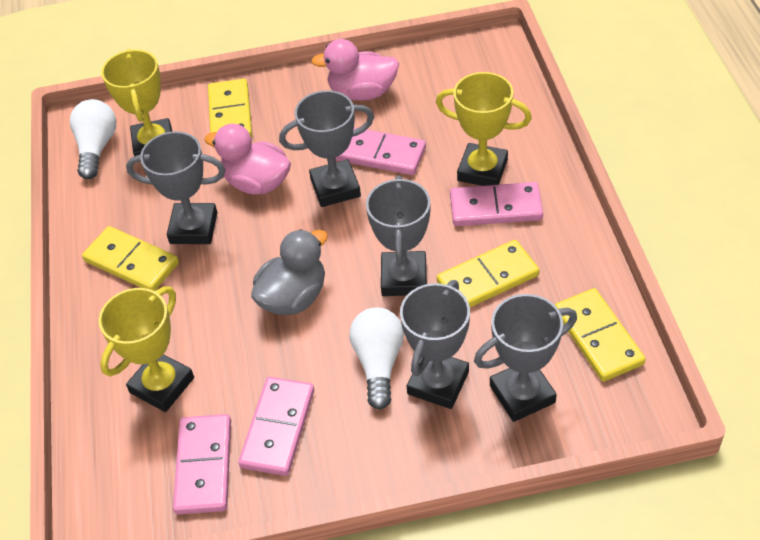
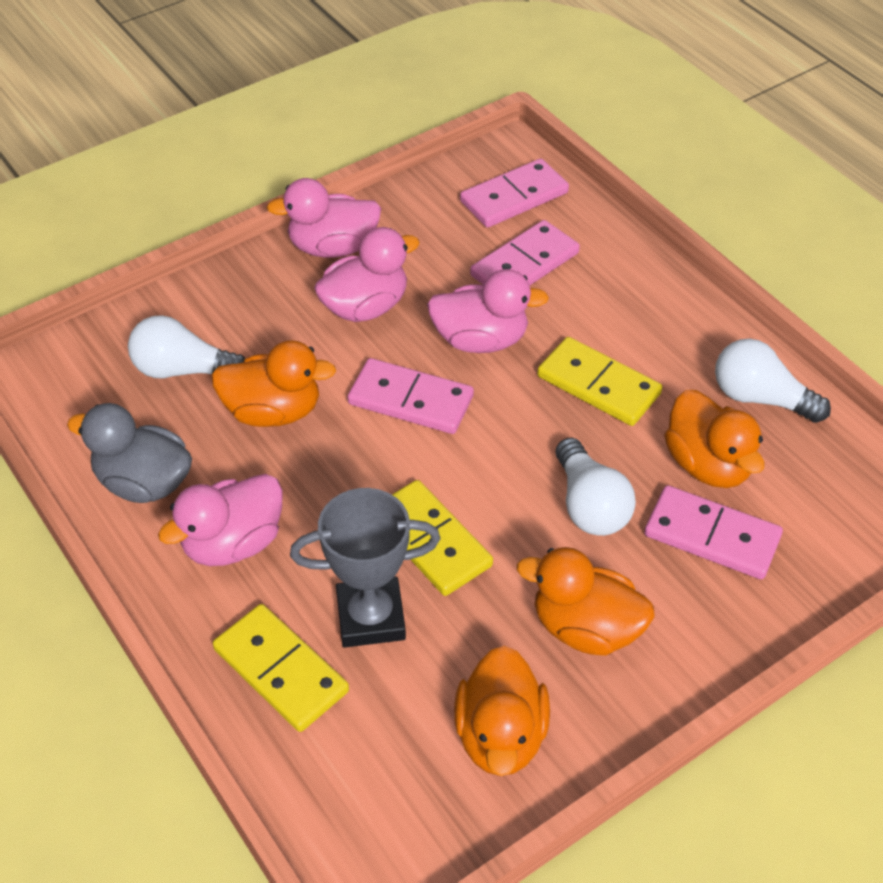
grey trophy: [126,131,225,244] [279,90,374,207] [366,175,431,296] [400,280,470,409] [474,294,577,422] = 5 -> [290,488,440,647] = 1
orange duck: none = 0 -> [211,340,336,427] [454,646,550,776] [517,547,655,656] [664,390,765,488] = 4
pink duck: [205,124,291,195] [311,39,399,101] = 2 -> [158,474,283,566] [267,178,381,258] [314,227,419,322] [427,269,549,353] = 4
white light bulb: [70,99,116,179] [350,307,404,410] = 2 -> [128,315,245,378] [556,438,636,536] [715,338,831,423] = 3
yellow domino: [82,226,179,291] [208,79,252,138] [437,240,539,307] [555,288,646,382] = 4 -> [213,604,349,732] [392,480,493,596] [537,337,662,426] = 3
yellow trophy: [99,286,194,412] [101,49,172,157] [436,72,532,186] = 3 -> none = 0

